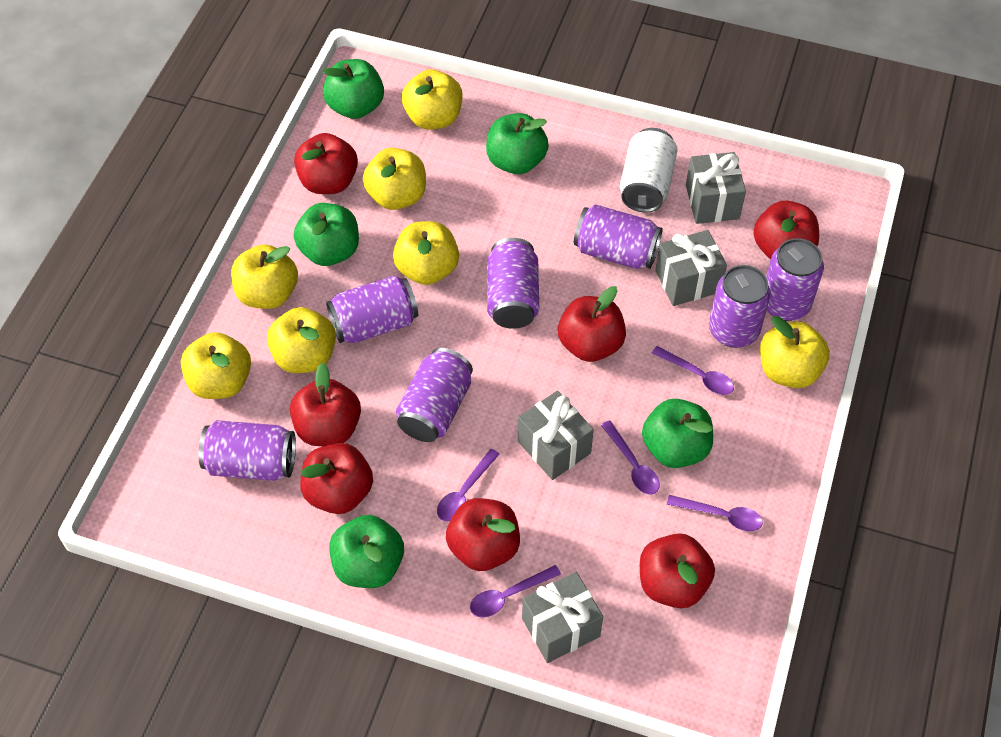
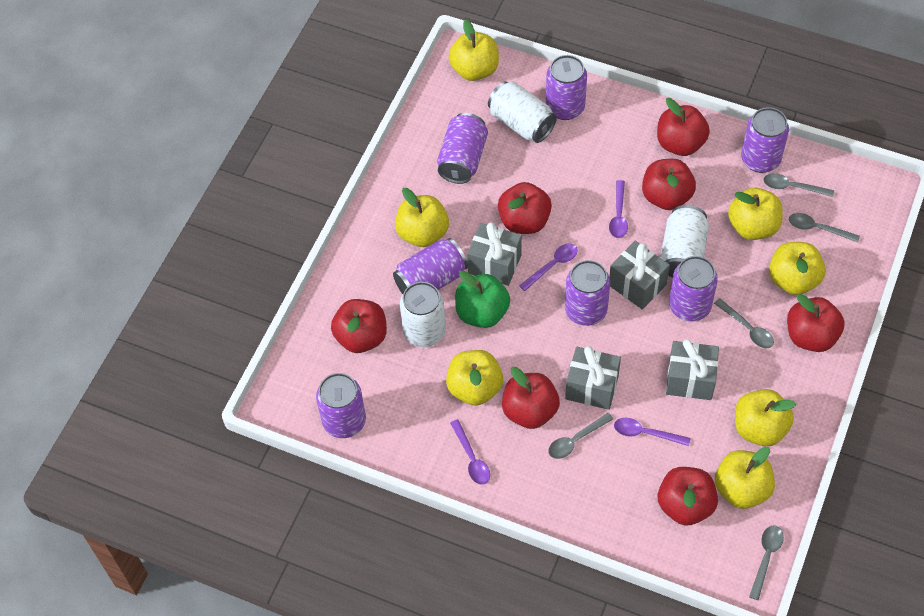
green apple: [294,203,359,266] [323,59,384,119] [329,515,404,588] [486,113,549,174] [642,399,713,468] = 5 -> [455,271,510,328] = 1
grey spoon: none = 0 -> [548,413,613,459] [714,298,774,348] [749,525,784,600] [763,173,834,197] [789,213,860,242] = 5
purple spoon: [437,449,500,521] [470,565,561,617] [601,420,660,495] [652,346,734,395] [667,495,763,531] = 5 -> [450,420,490,485] [519,243,578,291] [609,180,628,238] [614,418,690,446] = 4
white can: [620,128,678,213] = 1 -> [400,282,446,347] [488,81,557,143] [660,205,709,278] = 3

